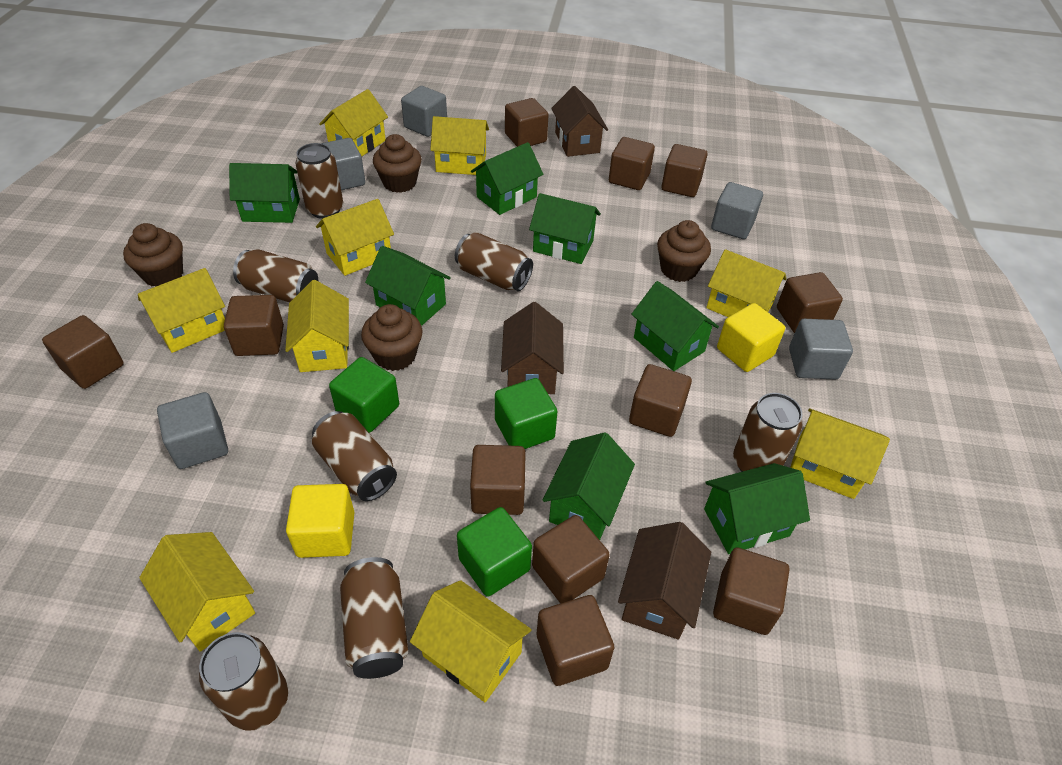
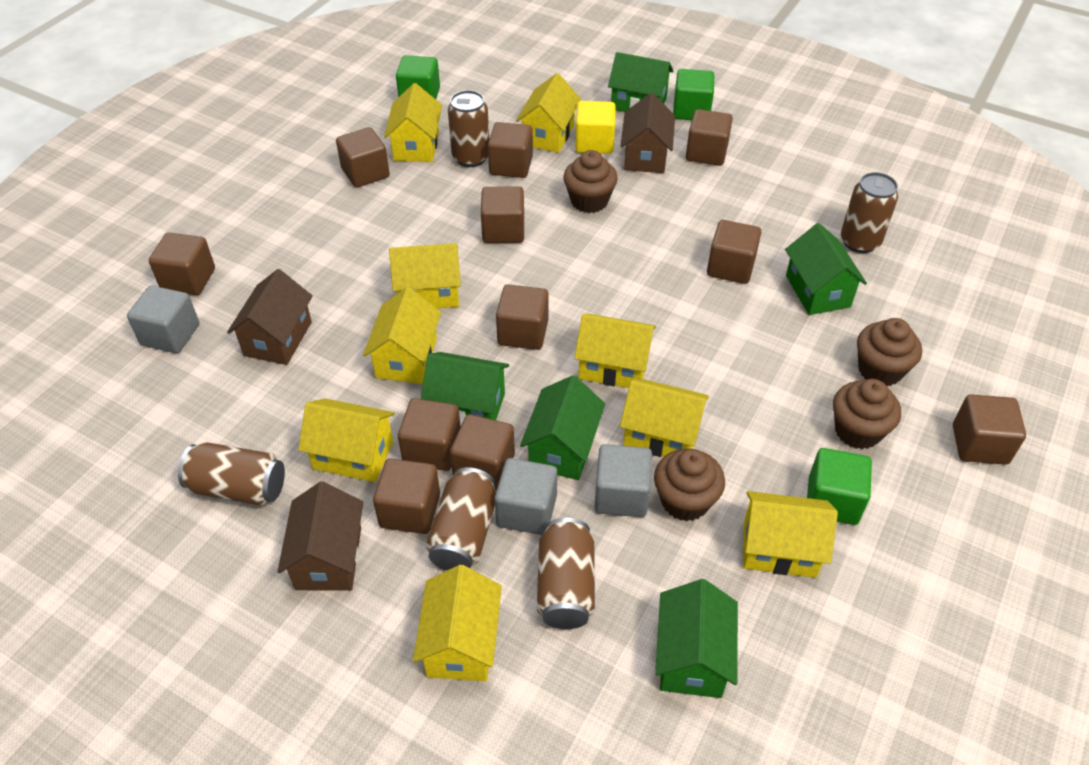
brown can: [199,632,288,731] [233,249,318,302] [295,143,343,219] [312,411,397,501] [340,557,408,679] [455,232,533,291] [733,393,803,472] = 7 -> [178,442,285,506] [426,467,496,571] [448,90,489,167] [537,518,595,629] [841,172,898,253] = 5
green house: [229,163,300,223] [365,246,451,326] [471,142,543,215] [529,193,601,264] [542,432,635,540] [631,281,719,371] [704,463,810,554] = 7 -> [421,352,509,426] [520,375,605,480] [608,52,673,112] [655,579,738,698] [785,223,867,315] = 5
grey cube: [157,392,228,469] [321,138,365,190] [401,86,447,137] [711,182,763,239] [789,319,853,380] = 5 -> [127,286,199,353] [494,458,557,535] [594,444,652,517] = 3
yellow cube: [286,484,354,558] [717,303,785,372] = 2 -> [575,101,616,154] = 1

